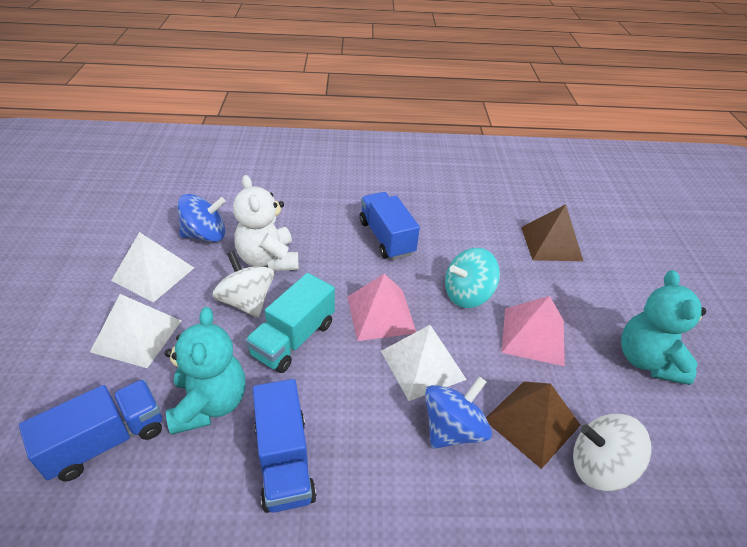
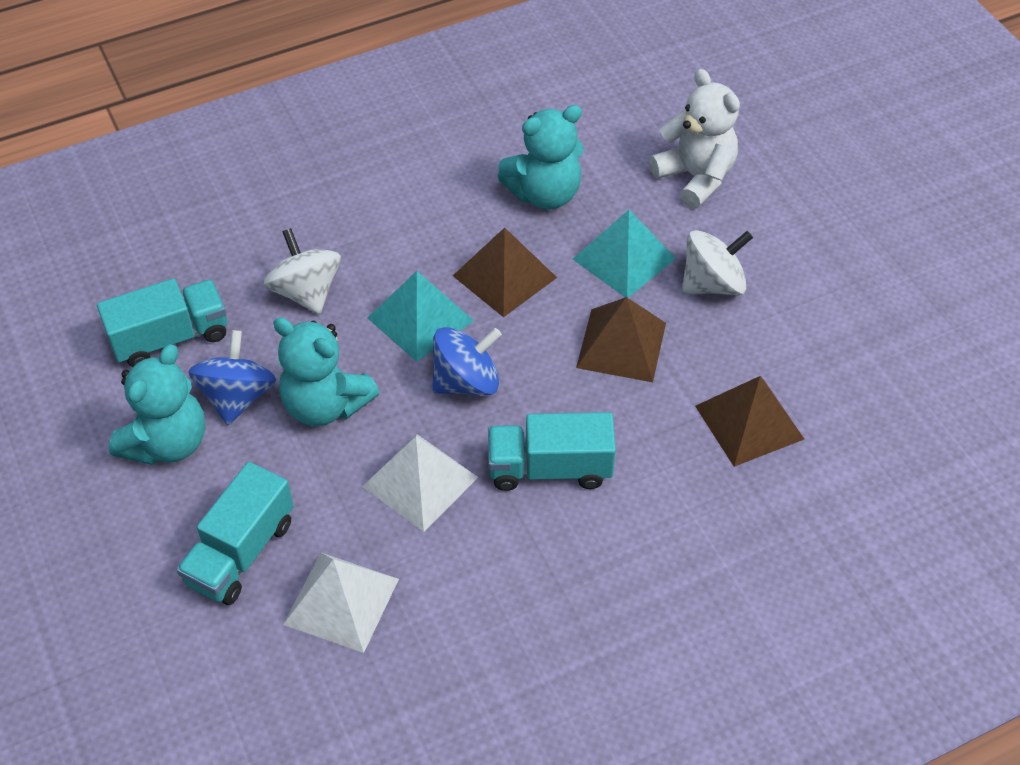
blue truck: [19,379,162,482] [253,379,317,513] [359,192,420,260] = 3 -> none = 0
brown pyramid: [486,381,580,469] [521,204,583,261] = 2 -> [453,227,557,317] [576,297,666,382] [695,376,804,467] = 3
pink pyramid: [347,273,416,341] [501,296,565,366] = 2 -> none = 0
turquoise pyramid: none = 0 -> [368,271,474,362] [573,210,676,298] = 2
turquoise spinning top: [445,248,500,308] = 1 -> none = 0
turquoise teddy bear: [164,307,245,435] [621,270,706,385] = 2 -> [109,344,205,465] [273,317,379,426] [497,105,584,209] = 3
turquoise truck: [245,273,335,373] = 1 -> [97,278,227,367] [176,462,294,605] [488,412,616,491] = 3
white pyramid: [90,294,181,368] [111,232,194,303] [381,325,467,401] = 3 -> [283,552,399,653] [362,434,478,532] = 2

